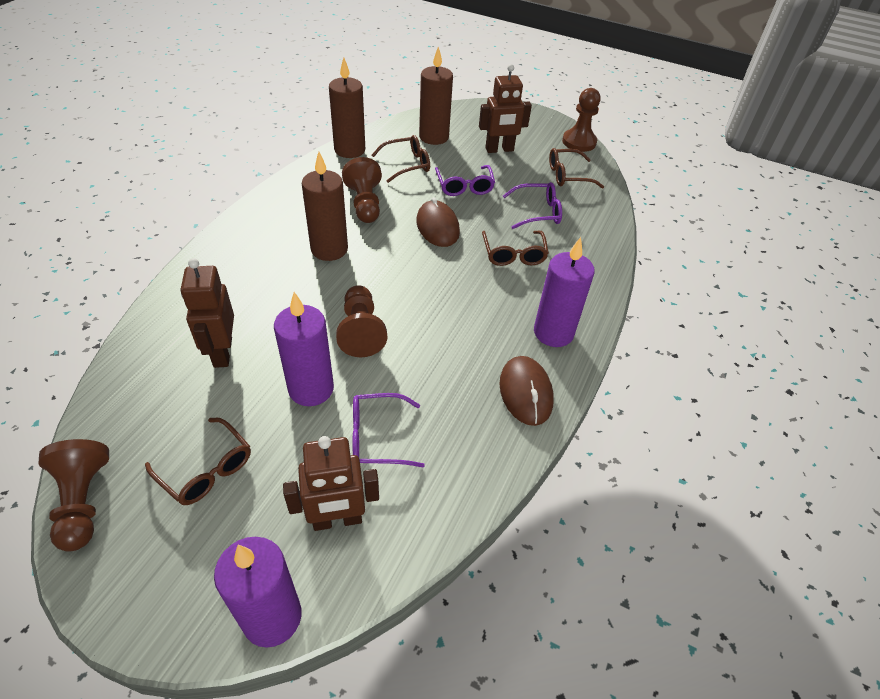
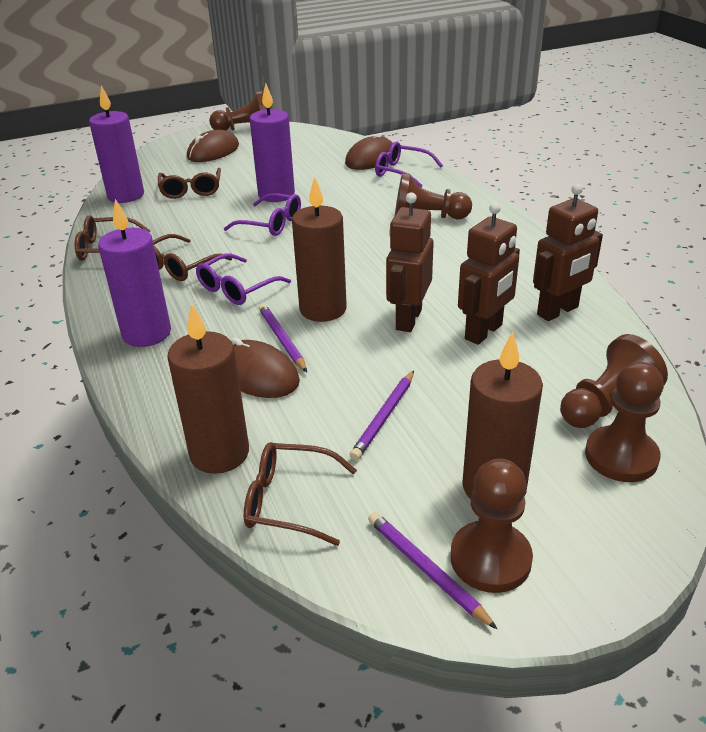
brown mouse: [416,197,460,247] [499,356,554,426] = 2 -> [187,129,239,162] [231,337,300,398] [345,133,393,170] = 3
brown pawn: [38,439,109,552] [336,285,387,357] [342,157,382,223] [562,88,601,152] = 4 -> [209,91,267,130] [395,173,472,220] [450,459,533,593] [560,334,668,428] [585,362,664,482] = 5
purple pencil: none = 0 -> [258,304,307,372] [350,371,414,461] [368,512,497,629] = 3

